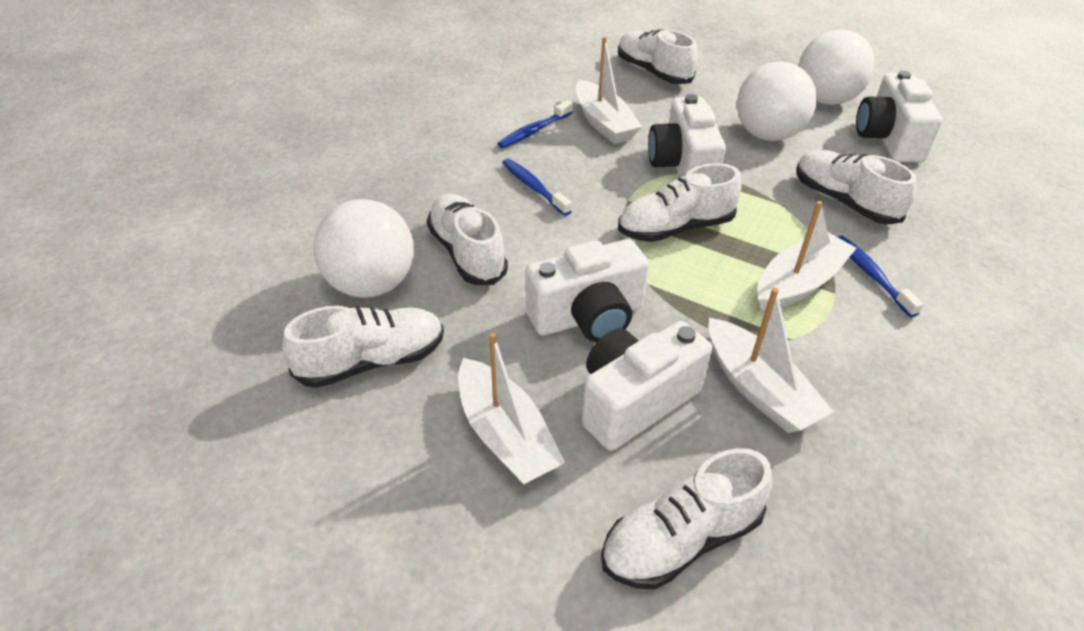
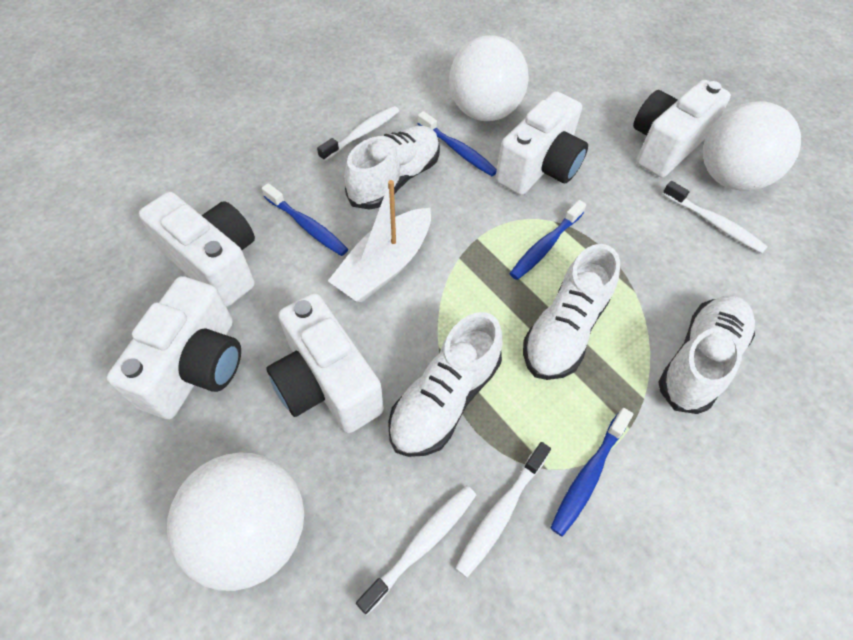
blue toothbrush: [498,100,573,148] [502,159,572,216] [838,236,924,317] = 3 -> [262,183,348,256] [417,111,497,176] [509,200,586,280] [550,408,633,537] = 4
white boat: [458,332,565,485] [576,37,642,144] [709,288,834,433] [758,201,857,312] = 4 -> [328,180,431,302] = 1
white camera: [525,239,649,342] [582,321,712,451] [648,94,726,177] [856,71,943,163] = 4 -> [107,276,241,420] [139,192,255,307] [266,293,384,433] [496,91,588,195] [633,80,731,178] = 5
white shoe: [282,306,444,388] [427,194,508,285] [601,448,772,589] [618,29,698,84] [618,163,742,242] [796,150,917,225] = 6 -> [344,126,440,210] [388,312,502,457] [523,244,620,380] [658,295,755,414] = 4
white toothbrush: none = 0 -> [317,106,399,161] [356,485,476,615] [455,442,551,578] [662,181,768,253] = 4

